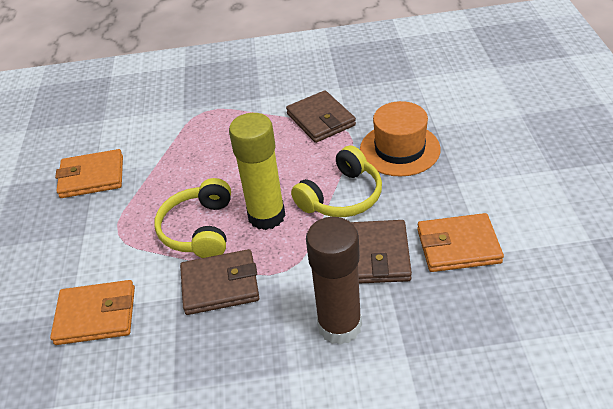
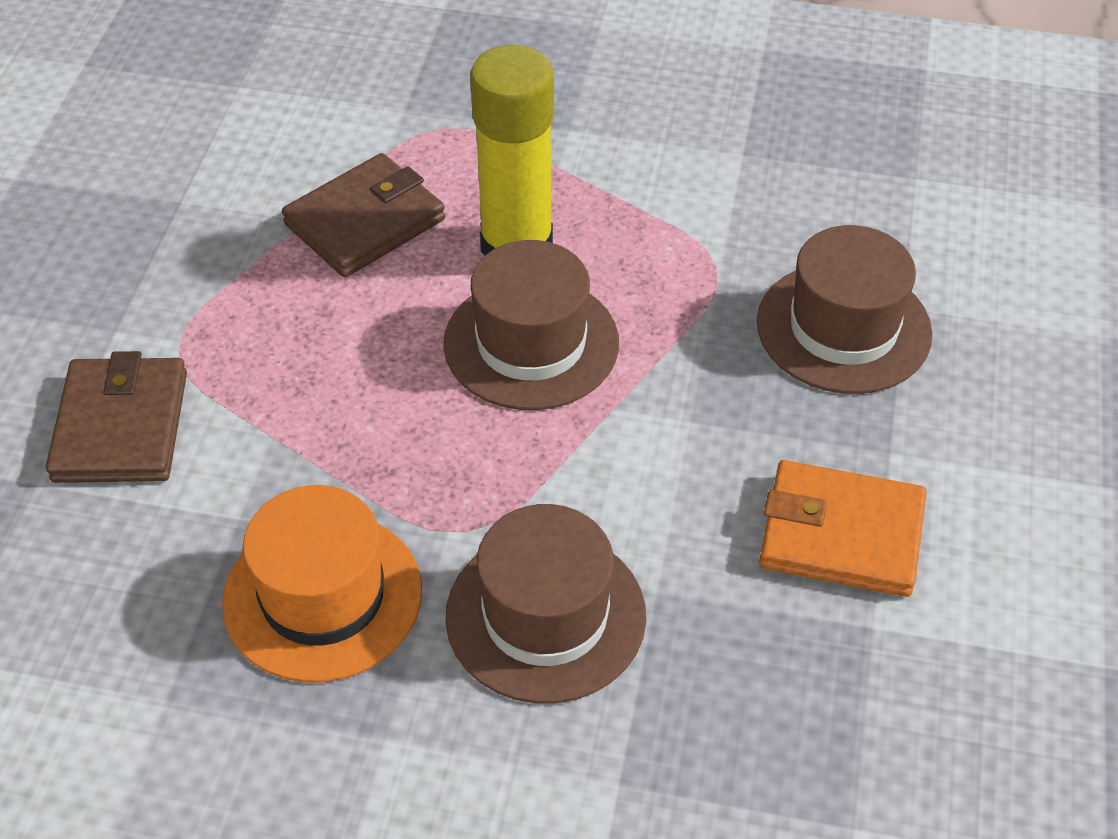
brown glue stick: [306,217,362,345] = 1 -> none = 0
brown hat: none = 0 -> [443,240,619,410] [445,504,646,704] [757,225,932,394] = 3
brown wallet: [180,249,259,315] [286,90,356,143] [351,220,412,284] = 3 -> [46,351,187,483] [282,153,445,278] = 2
orange wallet: [50,280,135,345] [55,149,123,198] [417,213,504,272] = 3 -> [759,460,926,597] = 1
yellow headphones: [154,178,231,258] [291,145,382,217] = 2 -> none = 0

